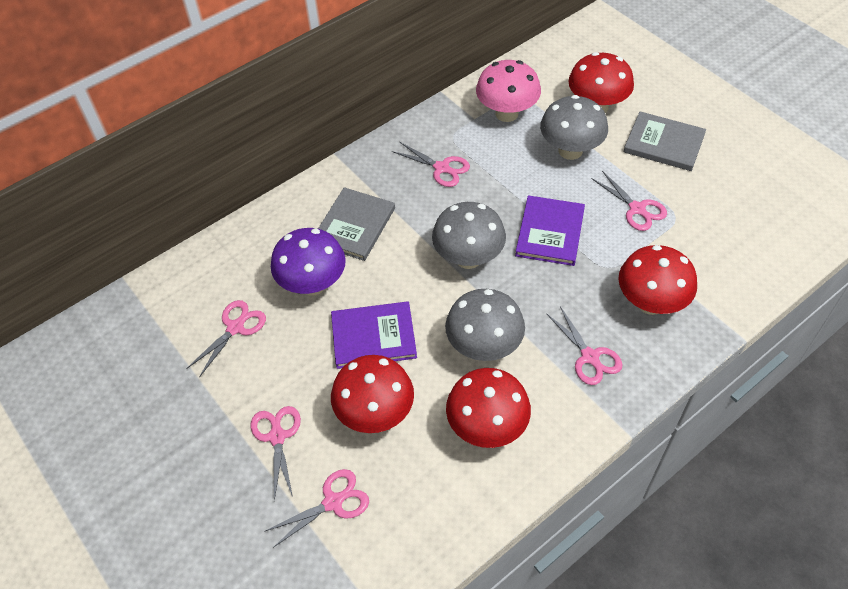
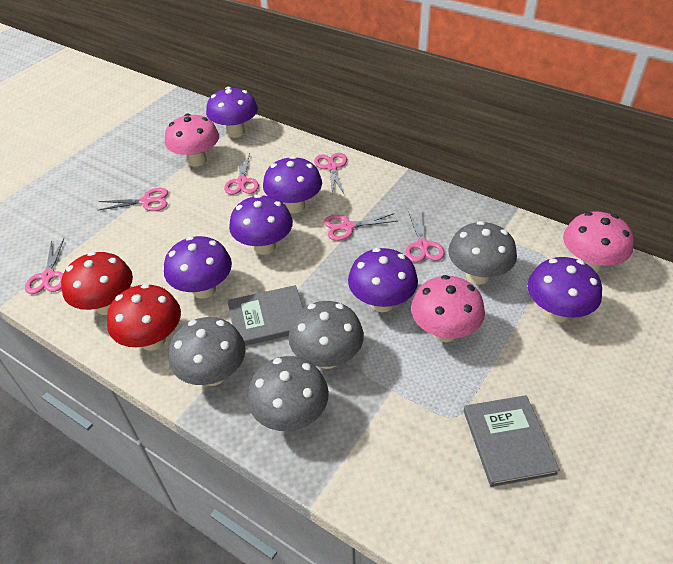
grey mushroom: [432,202,506,269] [445,289,525,361] [540,95,608,160] = 3 -> [169,317,246,386] [247,356,329,431] [288,301,364,369] [448,221,517,285] = 4
pink mushroom: [476,60,541,122] = 1 -> [165,114,219,167] [411,275,485,342] [563,211,634,273] = 3
purple book: [331,301,417,369] [515,195,585,266] = 2 -> none = 0
purple mushroom: [271,228,346,295] = 1 -> [164,236,232,299] [206,87,258,138] [229,195,293,255] [263,156,322,213] [348,248,418,312] [527,257,602,323] = 6
red mushroom: [331,355,414,433] [446,368,531,448] [568,52,634,113] [618,245,697,315] = 4 -> [61,252,133,315] [107,284,181,351] = 2

